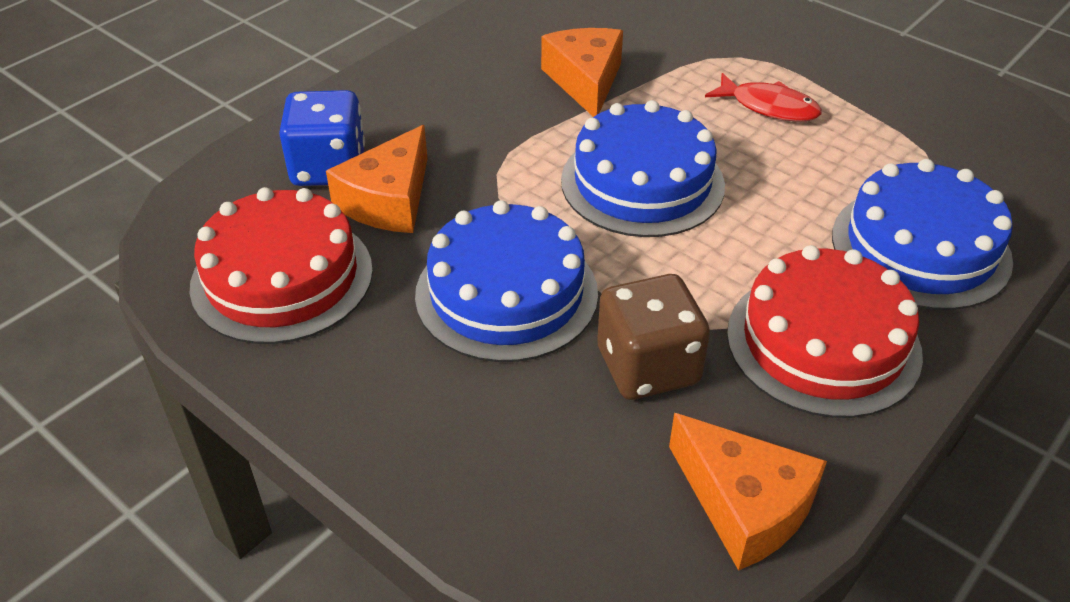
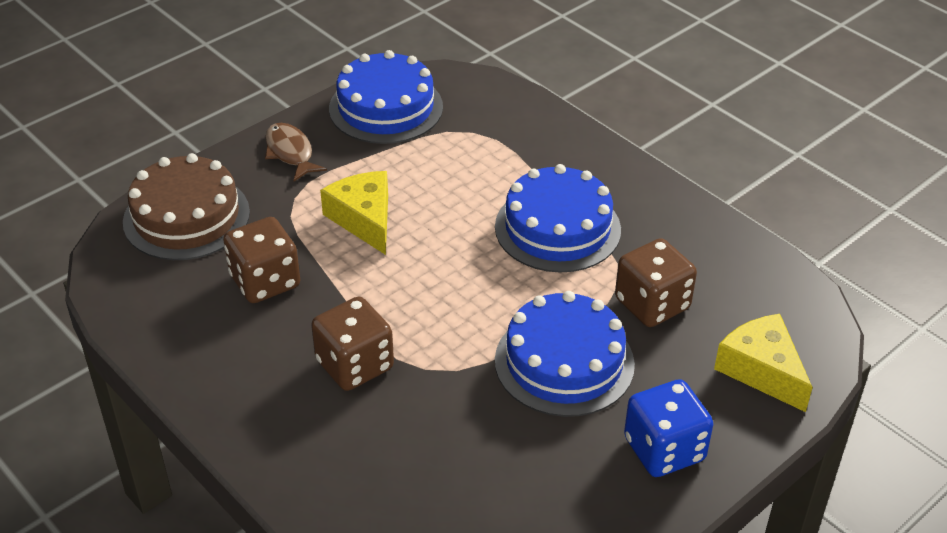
brown cake: none = 0 -> [123,153,250,260] = 1
brown dice: [597,274,710,400] = 1 -> [223,217,300,303] [311,297,394,391] [615,238,697,327] = 3
brown fish: none = 0 -> [265,123,327,181] = 1
orange cheese: [326,125,427,233] [541,28,623,117] [669,413,827,571] = 3 -> none = 0
red cake: [190,187,373,344] [727,245,923,418] = 2 -> none = 0
red fish: [705,73,822,121] = 1 -> none = 0
yellow cheese: none = 0 -> [320,171,388,255] [714,314,813,412] = 2

